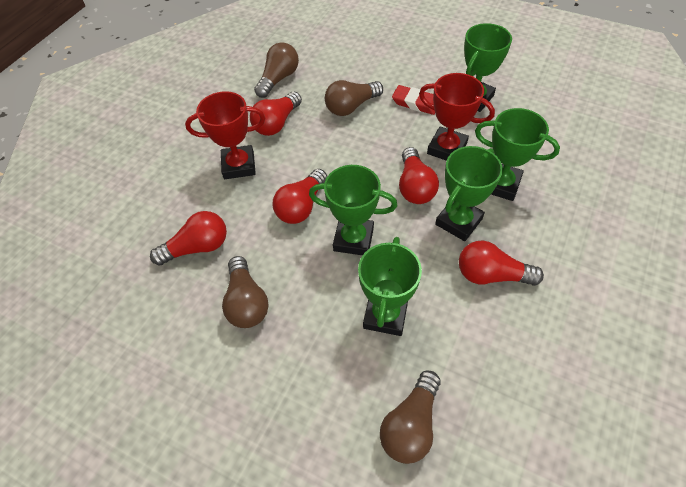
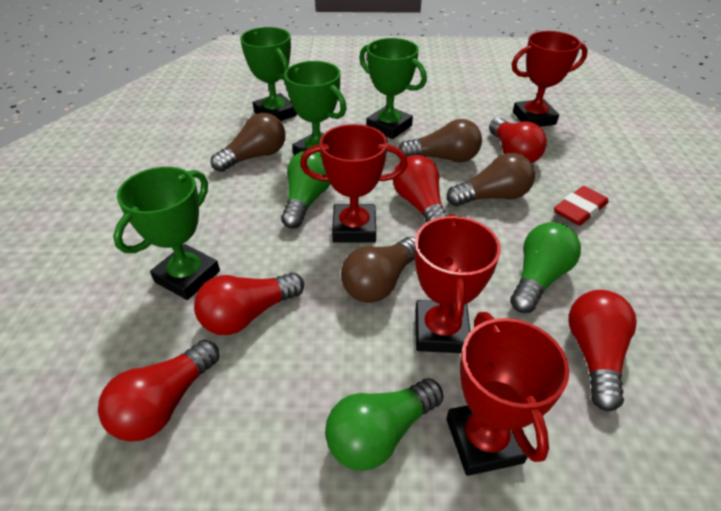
green light bulb: none = 0 -> [281,150,330,229] [325,378,443,471] [510,222,581,313] = 3
green trophy: [309,165,397,255] [358,237,422,336] [435,146,503,241] [464,23,512,112] [475,108,560,201] = 5 -> [113,167,220,300] [240,27,297,121] [284,61,347,155] [359,38,427,139] = 4
red trophy: [185,91,265,179] [419,73,495,161] = 2 -> [300,124,407,243] [414,214,501,353] [446,312,569,476] [512,31,588,127] = 4

